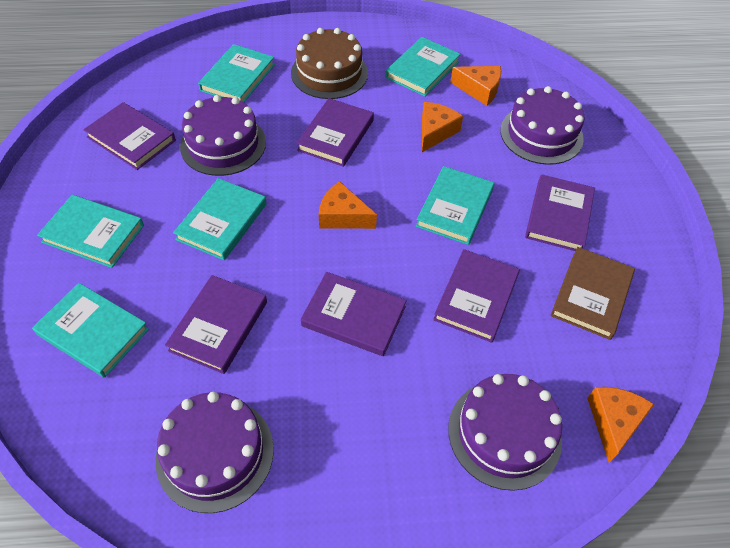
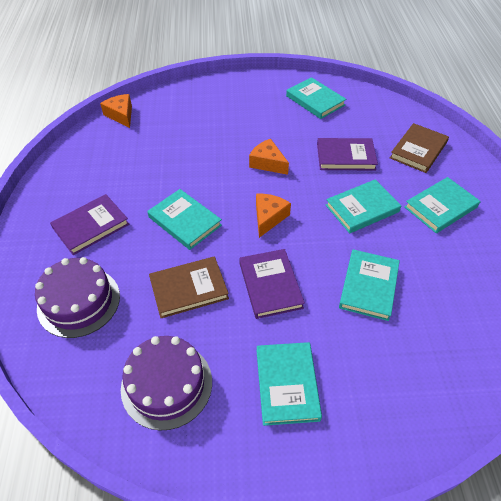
brown book: [551,247,635,340] = 1 -> [149,256,229,318] [390,123,449,173] = 2
brown cake: [291,28,368,99] = 1 -> none = 0
orange cheese: [319,181,377,229] [422,102,463,152] [450,66,501,106] [587,387,654,463] = 4 -> [100,94,132,128] [249,139,289,175] [256,194,291,238] = 3
purple book: [84,102,176,170] [165,275,267,374] [297,98,374,167] [301,272,407,356] [433,249,520,343] [525,174,595,251] = 6 -> [50,194,129,255] [239,249,305,319] [317,138,378,171] = 3
purple cake: [156,392,274,513] [180,95,266,176] [448,374,562,491] [500,86,585,165] = 4 -> [35,257,120,338] [121,336,212,431] = 2

